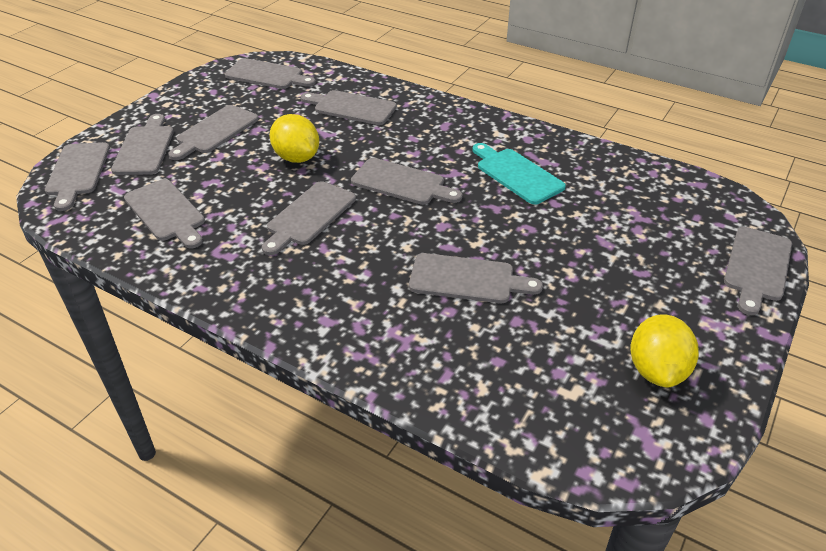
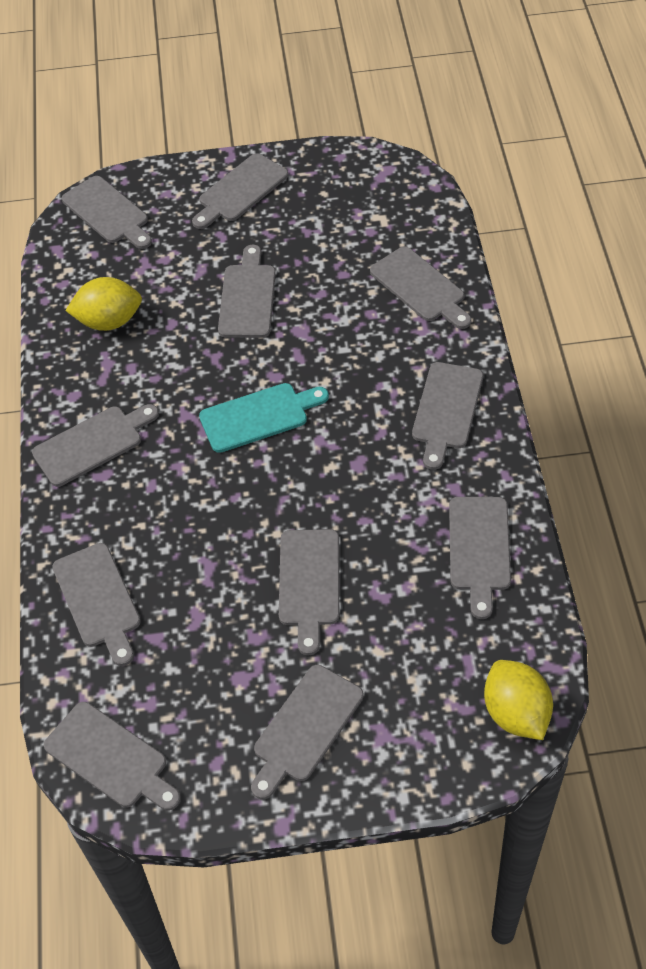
grey cutting board: [45,142,110,211] [111,114,174,175] [124,179,205,249] [168,105,259,160] [225,58,316,89] [262,181,356,255] [300,90,397,125] [351,158,463,205] [409,253,543,303] [724,227,792,315] = 10 -> [32,404,159,487] [44,702,181,811] [52,543,141,666] [62,176,152,249] [192,153,288,229] [218,245,276,338] [251,665,364,800] [279,529,339,655] [370,246,472,329] [412,362,483,470] [449,497,511,619] = 11

